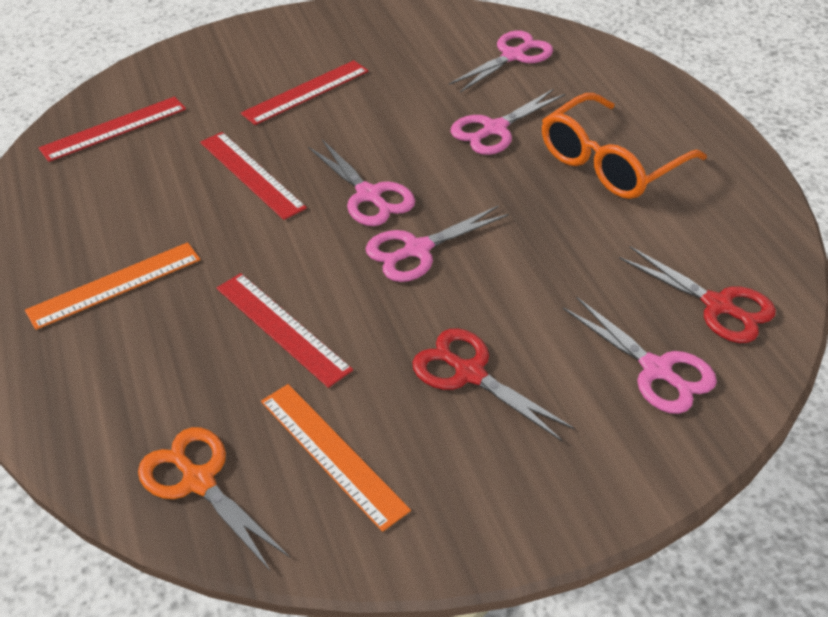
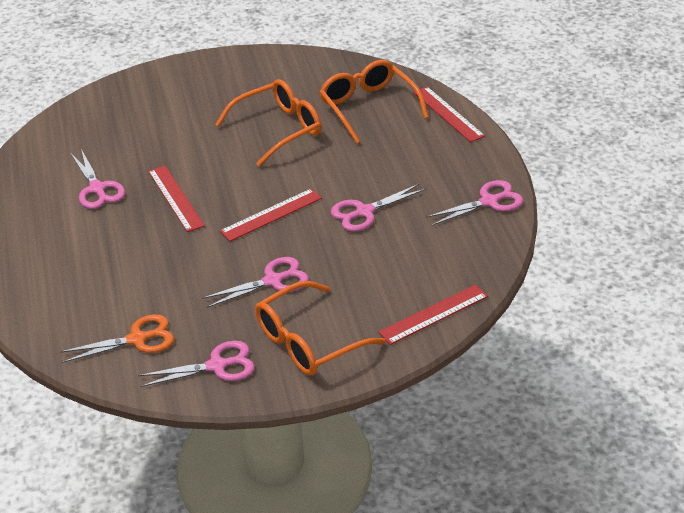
orange glasses: [542,93,707,199] = 1 -> [215,79,321,167] [255,281,386,376] [320,60,429,144] = 3
orange ruler: [25,242,201,330] [261,384,411,532] = 2 -> none = 0
red scissors: [412,328,575,441] [619,246,776,343] = 2 -> none = 0

